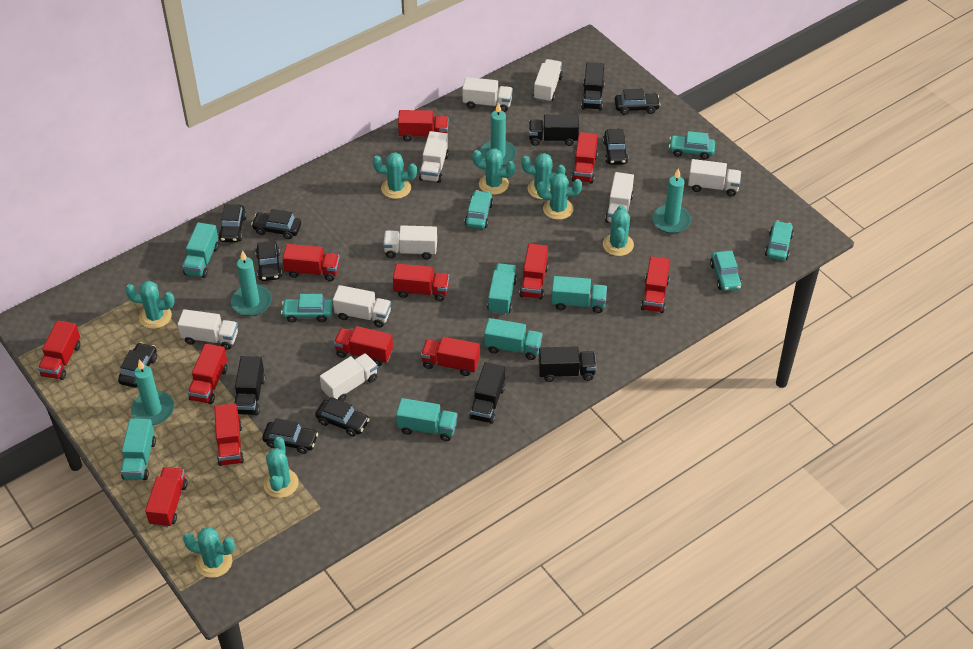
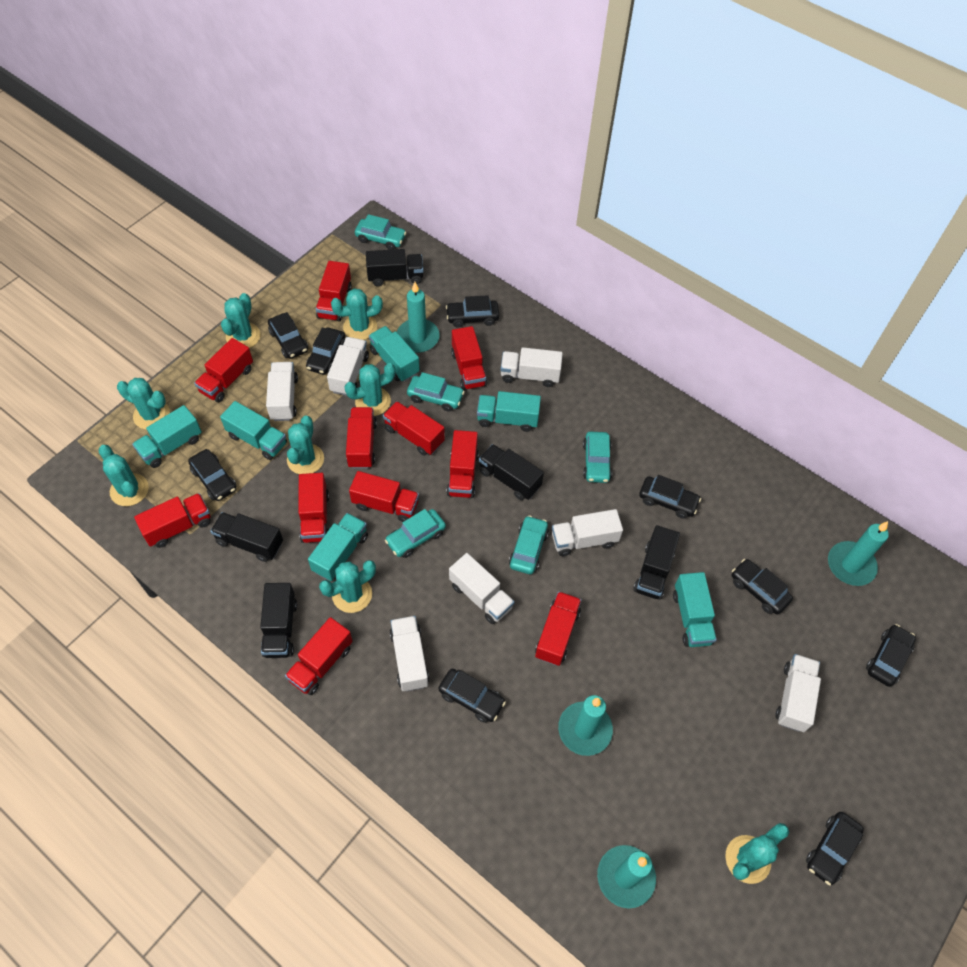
black car: [118,342,157,388] [218,204,247,243] [251,209,301,239] [256,241,282,281] [262,418,318,454] [315,397,370,437] [603,129,628,165] [615,89,661,115] = 8 -> [188,449,237,501] [268,312,308,359] [306,327,345,375] [439,669,506,723] [446,295,499,328] [639,475,701,519] [732,559,793,615] [806,812,864,885] [866,624,916,687] = 9
red truck: [38,320,81,380] [145,467,188,527] [188,344,227,404] [214,403,244,466] [283,244,340,281] [334,326,393,366] [393,264,449,301] [398,110,448,142] [421,337,480,376] [519,243,548,299] [572,132,598,184] [641,256,670,313] = 12 -> [134,493,211,548] [194,338,253,402] [285,617,353,695] [298,473,329,543] [316,261,352,321] [346,407,377,469] [349,471,419,522] [383,401,445,456] [446,430,479,498] [451,326,487,390] [535,591,581,666] = 11
white truck: [177,309,238,350] [320,353,378,401] [333,285,391,327] [383,225,437,259] [419,131,449,183] [462,77,513,112] [533,59,563,102] [605,172,634,223] [688,159,741,196] = 9 -> [266,362,298,421] [327,337,369,396] [390,616,429,692] [449,553,514,624] [500,347,563,387] [552,509,623,556] [775,654,821,732] = 7

